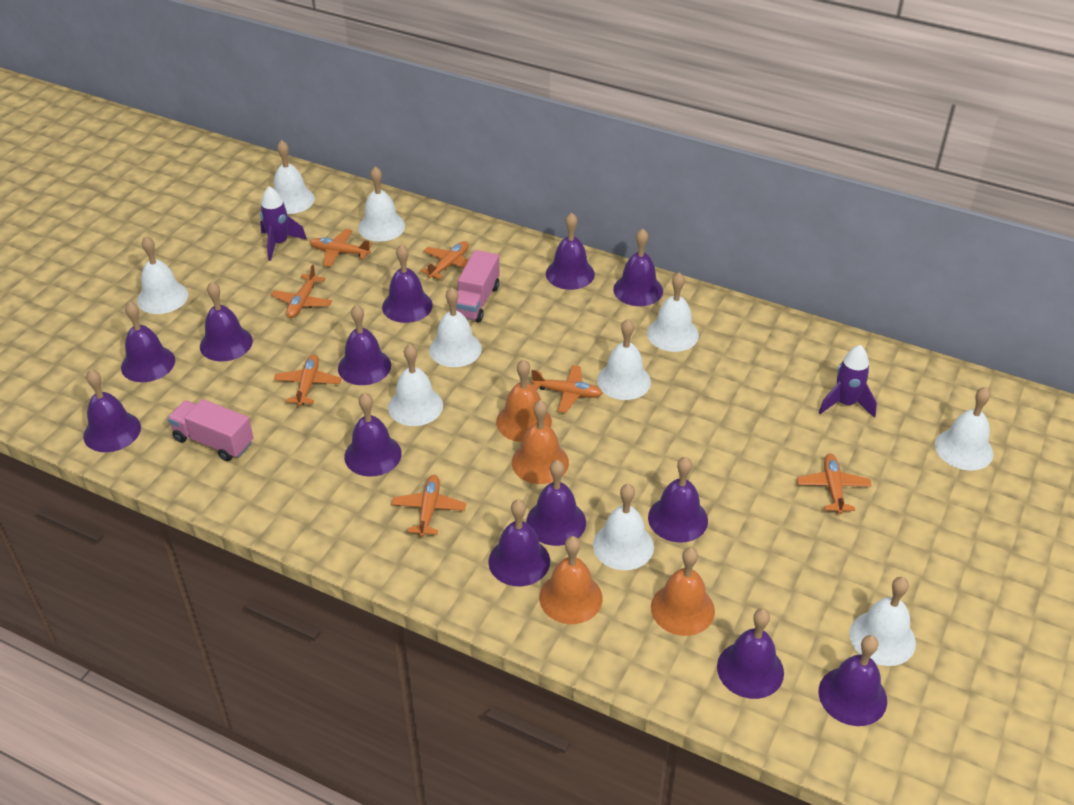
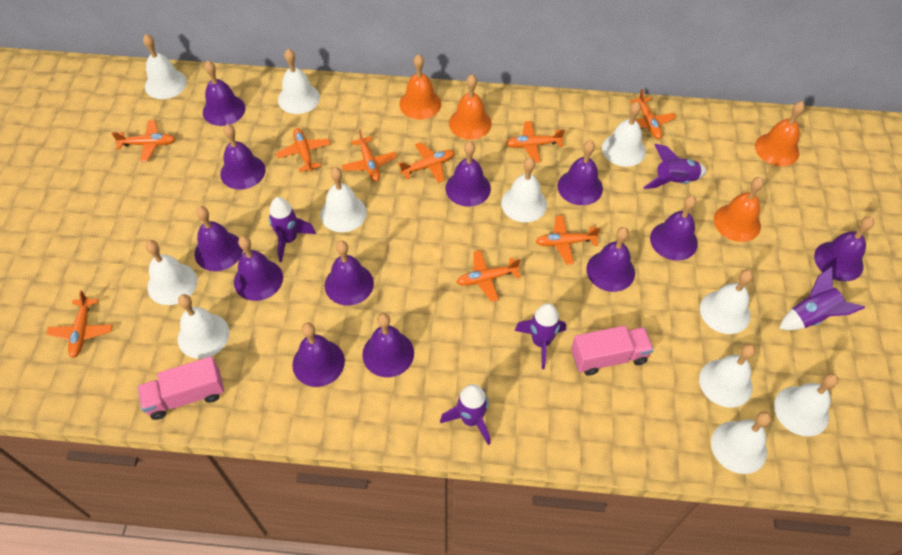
orange plane: [271,264,332,318] [274,354,342,406] [310,229,372,267] [392,475,466,537] [421,241,469,280] [531,365,603,413] [797,454,872,514] = 7 -> [46,290,113,358] [112,120,175,162] [276,128,331,172] [342,129,397,182] [398,142,455,183] [457,250,521,302] [505,121,565,163] [535,215,600,265] [630,89,676,139] = 9
purple bell: [83,369,141,452] [121,302,175,382] [200,282,253,361] [338,305,391,385] [344,393,402,477] [382,244,433,323] [488,499,550,586] [526,460,586,546] [546,213,595,290] [613,229,663,306] [648,457,708,543] [717,609,784,699] [819,635,887,726] = 13 -> [195,206,243,271] [203,61,245,126] [220,124,265,190] [234,236,283,301] [292,323,345,387] [325,241,374,306] [362,313,414,377] [445,141,491,207] [558,140,603,205] [586,227,635,292] [650,196,698,261] [814,217,874,281] = 12
purple rocket: [260,186,307,261] [819,345,877,418] = 2 -> [269,197,316,262] [440,384,490,445] [514,303,566,369] [643,144,707,189] [779,266,865,330] = 5
white bell: [137,236,188,314] [274,140,315,214] [358,166,405,242] [388,344,443,426] [429,287,482,367] [593,484,654,570] [597,319,651,400] [647,272,699,352] [850,577,916,666] [935,387,993,471] = 10 -> [143,34,187,99] [145,240,197,305] [178,294,230,359] [278,49,320,114] [320,167,367,232] [501,157,547,222] [602,101,646,167] [699,344,756,408] [700,270,753,334] [711,411,771,474] [774,373,839,437] = 11

